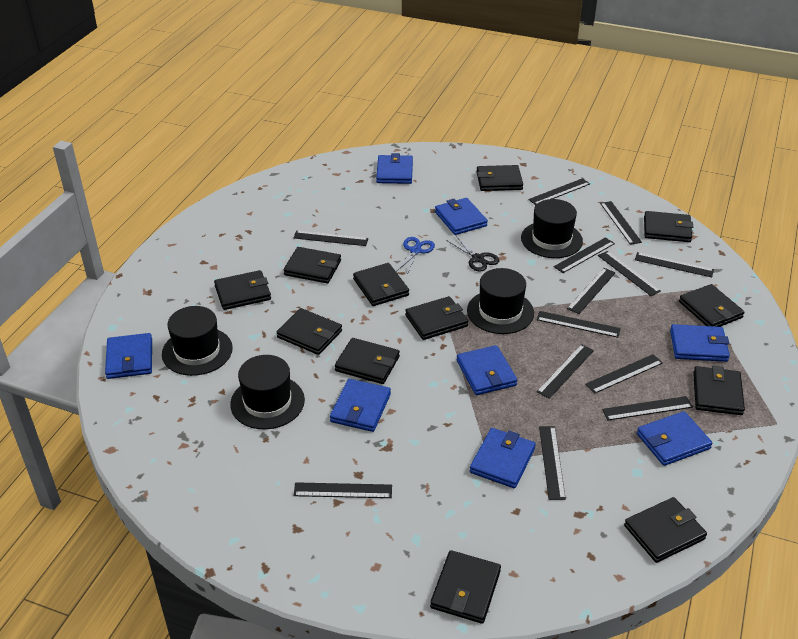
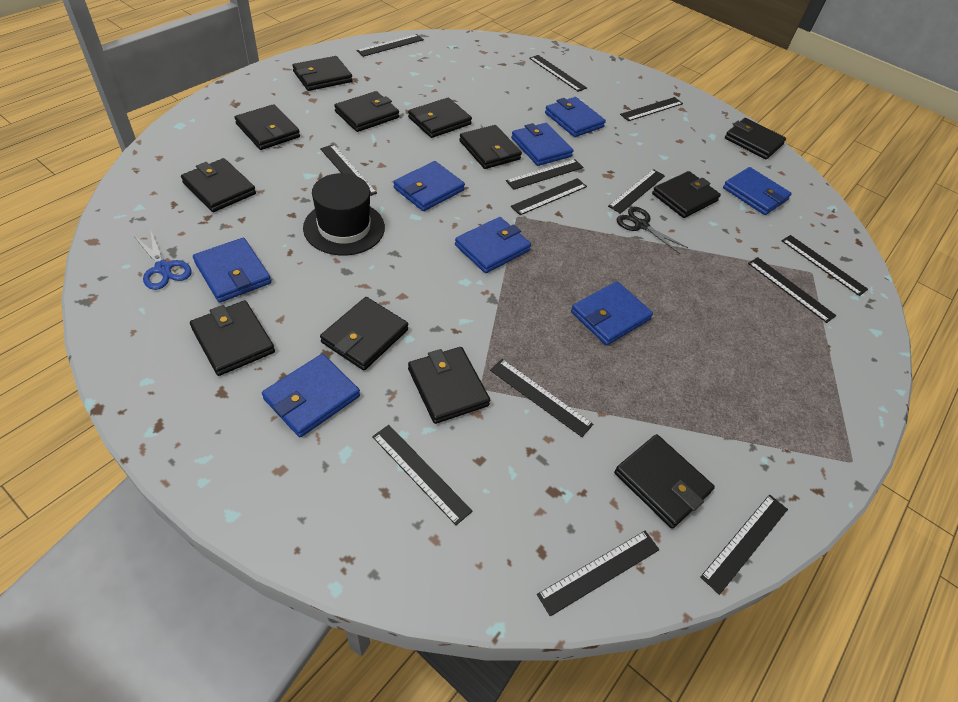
black hat: [162,306,233,376] [230,355,305,429] [467,268,534,334] [521,199,583,258] = 4 -> [303,173,385,256] = 1

